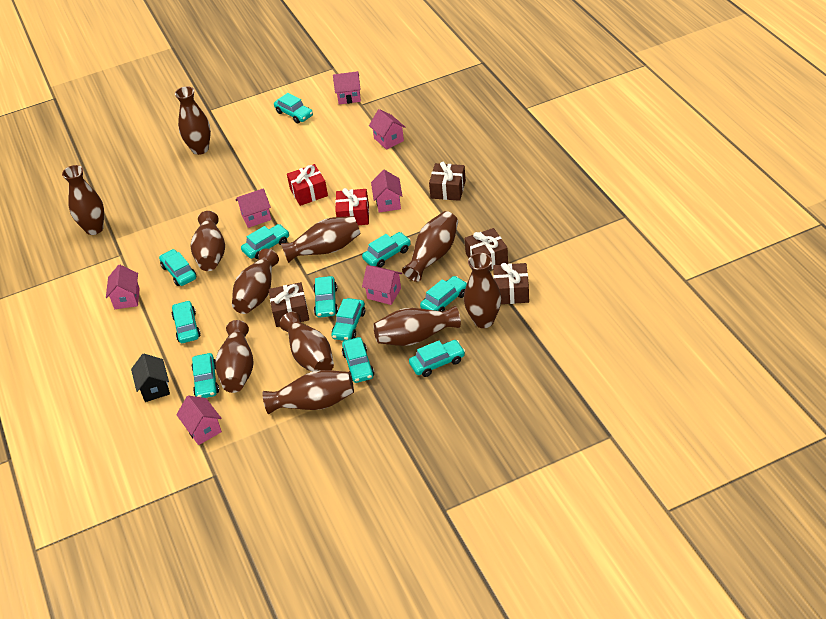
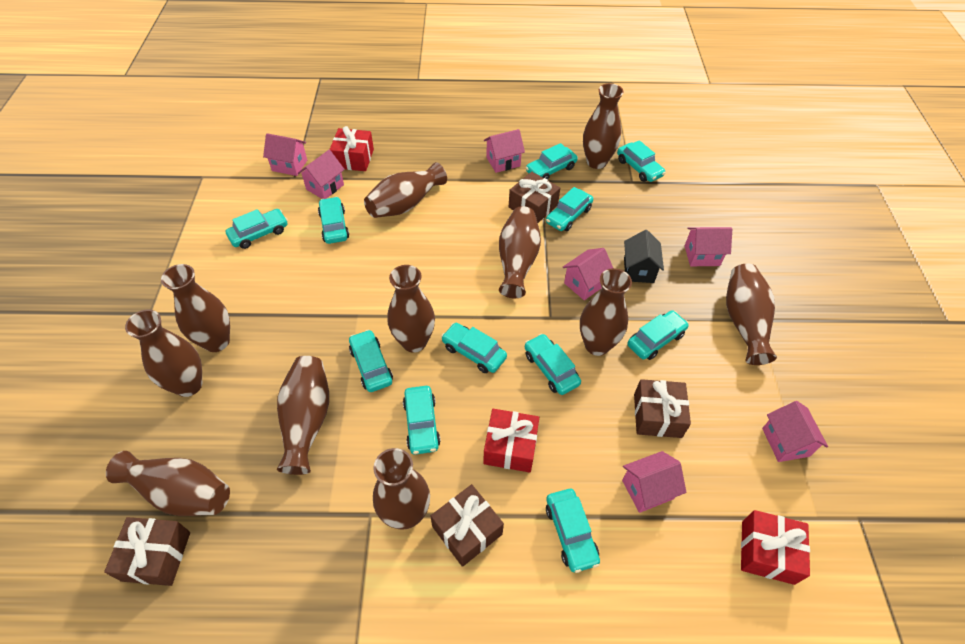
red gift: [287,164,328,206] [335,188,369,225] = 2 -> [329,126,374,171] [483,409,539,473] [741,510,810,585] = 3

